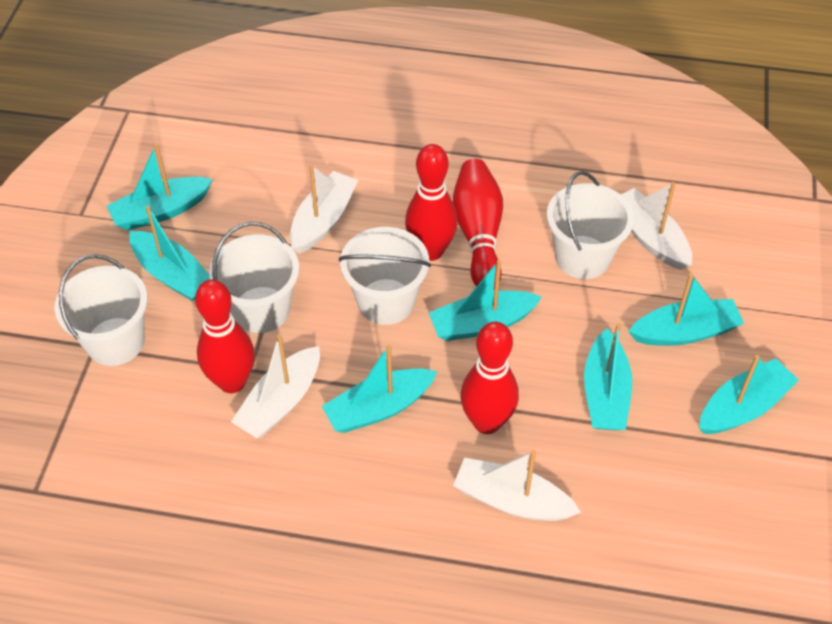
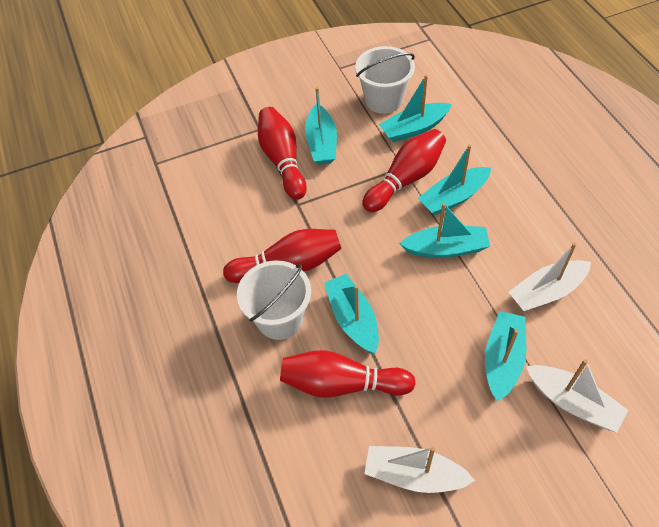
turquoise boat: [107,144,213,230] [129,206,210,301] [322,345,438,433] [429,260,542,341] [584,323,632,430] [628,273,744,346] [699,355,799,434] = 7 -> [305,87,337,165] [324,274,379,354] [379,75,452,142] [399,203,490,258] [418,144,491,215] [485,311,526,402] = 6
white boat: [231,334,320,438] [290,165,358,254] [453,450,581,521] [621,182,692,270] = 4 -> [364,446,475,493] [509,243,591,311] [526,359,628,432] = 3
white bucket: [55,254,148,366] [209,222,299,333] [339,227,431,325] [547,171,634,279] = 4 -> [237,260,311,340] [355,46,415,114] = 2

